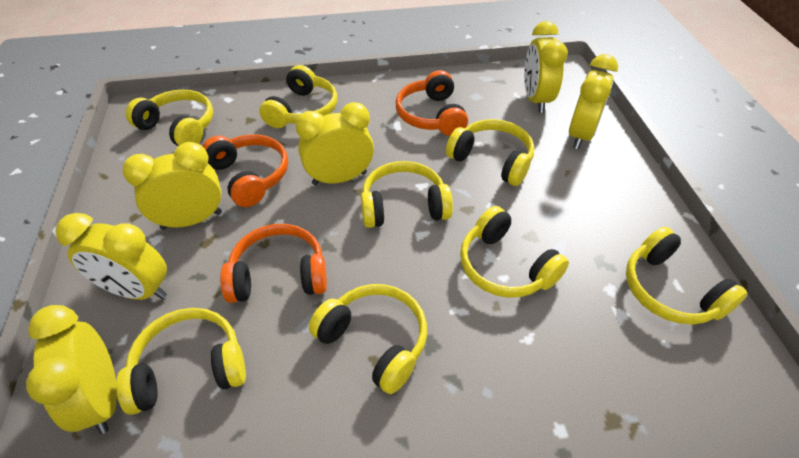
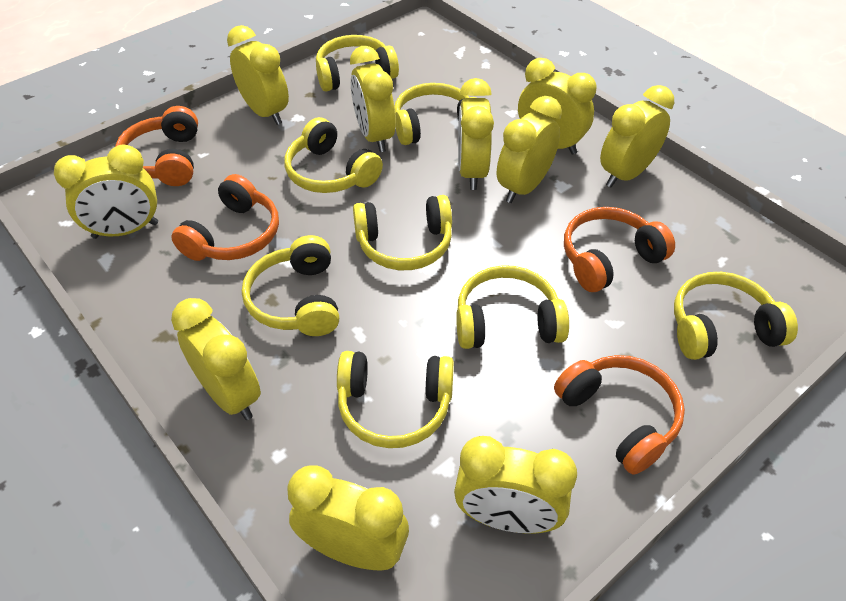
orange headphones: [202,134,288,207] [220,224,327,303] [396,70,468,136] = 3 -> [115,106,198,186] [171,174,279,261] [554,355,685,475] [564,207,675,292] = 4
yellow clock: [26,305,117,434] [55,213,167,300] [123,142,222,230] [296,102,374,185] [524,21,568,113] [569,54,618,149] = 6 -> [54,144,158,239] [171,298,261,420] [227,25,289,125] [287,465,409,570] [350,46,396,152] [454,436,577,533] [458,78,494,190] [497,96,562,203] [518,58,596,155] [600,85,674,187] = 10

